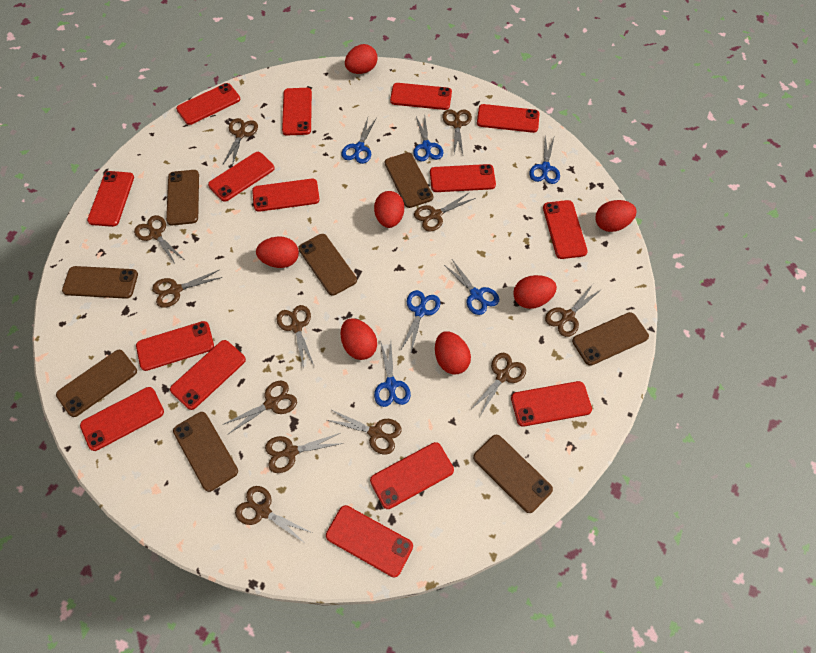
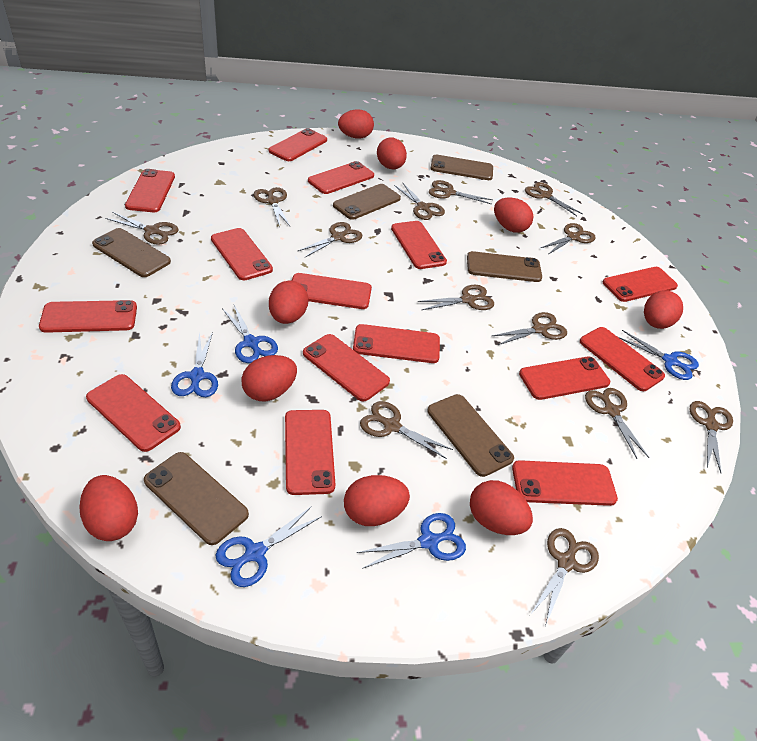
blue scissors: [341,118,377,164] [374,341,411,407] [400,290,440,352] [413,116,443,162] [444,260,499,315] [529,137,560,184] = 6 -> [171,332,218,397] [215,506,322,587] [222,305,278,363] [357,513,466,569] [618,330,699,380] = 5
brown phone: [56,350,137,417] [62,266,138,299] [166,170,199,226] [173,412,238,492] [298,234,357,296] [385,152,433,208] [473,435,553,513] [572,312,649,366] = 8 -> [92,228,171,277] [144,452,249,545] [333,184,401,220] [427,394,514,477] [430,154,493,180] [467,251,542,282] = 6
brown scissors: [134,215,183,264] [152,270,222,308] [222,381,297,434] [223,118,258,166] [235,486,312,542] [265,433,344,473] [276,305,314,369] [327,409,402,455] [414,192,475,232] [442,109,472,154] [471,353,526,416] [545,284,602,337] = 12 -> [105,212,179,245] [253,187,291,227] [298,222,362,257] [360,401,453,459] [394,182,445,220] [417,285,494,310] [429,180,493,204] [492,312,567,345] [525,182,583,216] [530,528,599,626] [541,223,596,254] [585,388,649,459] [689,401,733,473] = 13
red egg: [256,237,299,268] [341,318,377,360] [345,44,378,74] [374,191,404,228] [435,331,471,374] [513,275,557,309] [595,200,637,232] = 7 -> [79,475,138,541] [242,355,297,401] [269,281,308,324] [338,109,374,139] [344,475,410,526] [377,137,407,169] [470,480,533,535] [494,198,533,233] [644,290,683,329] = 9

